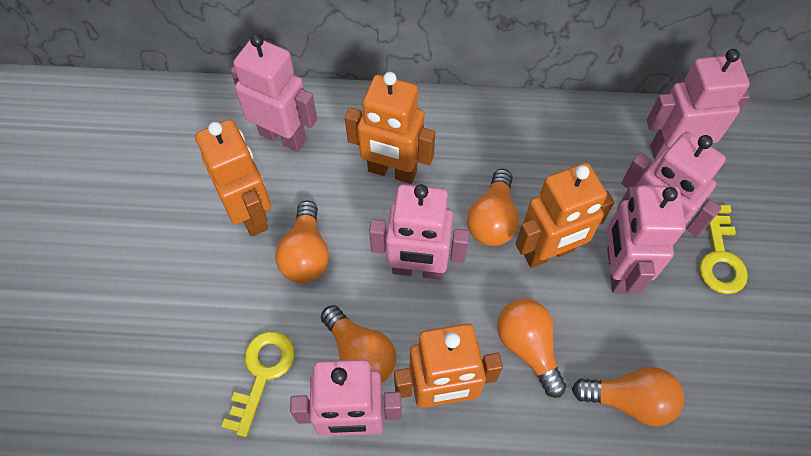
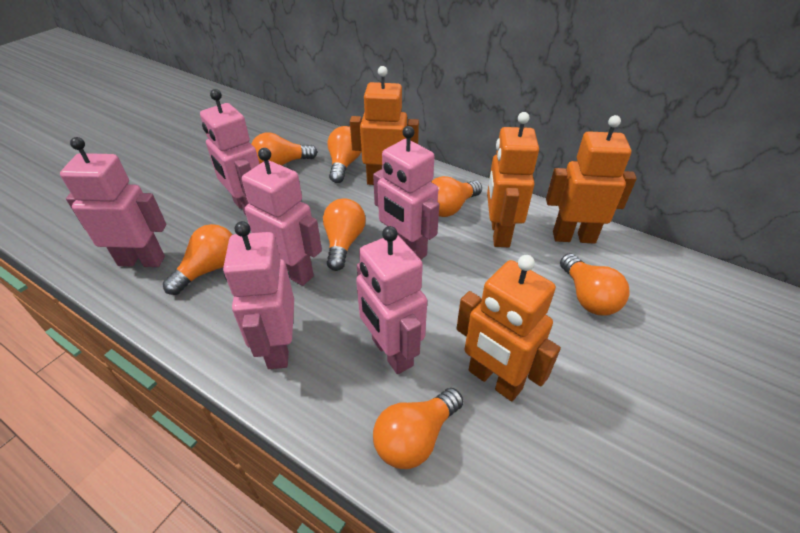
orange light bulb: [275,200,329,283] [321,305,396,383] [467,169,519,246] [497,299,567,398] [572,367,684,426] = 5 -> [163,224,233,295] [251,132,317,166] [323,199,366,271] [328,126,362,183] [373,388,463,469] [431,176,482,217] [560,254,630,315] = 7
yellow key: [221,331,295,437] [699,205,748,294] = 2 -> none = 0

